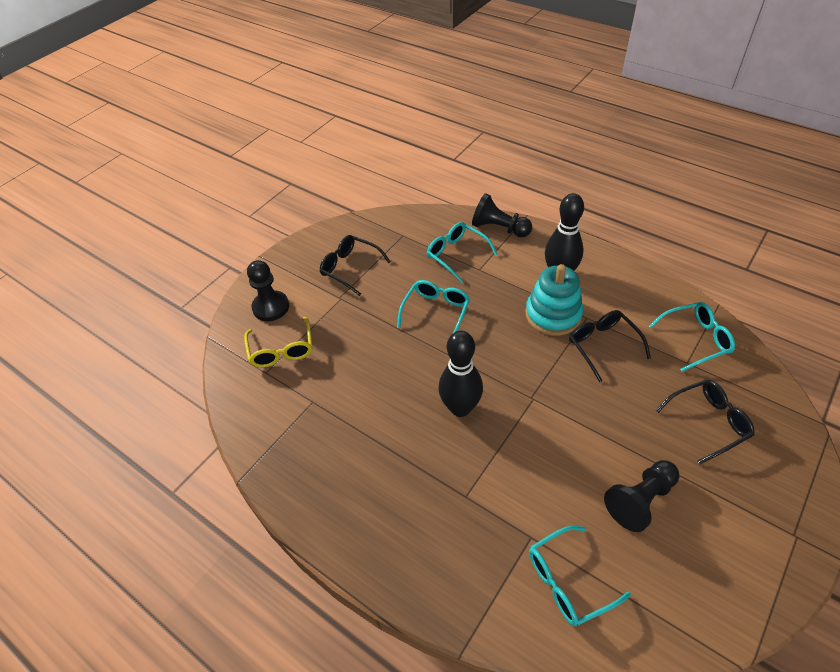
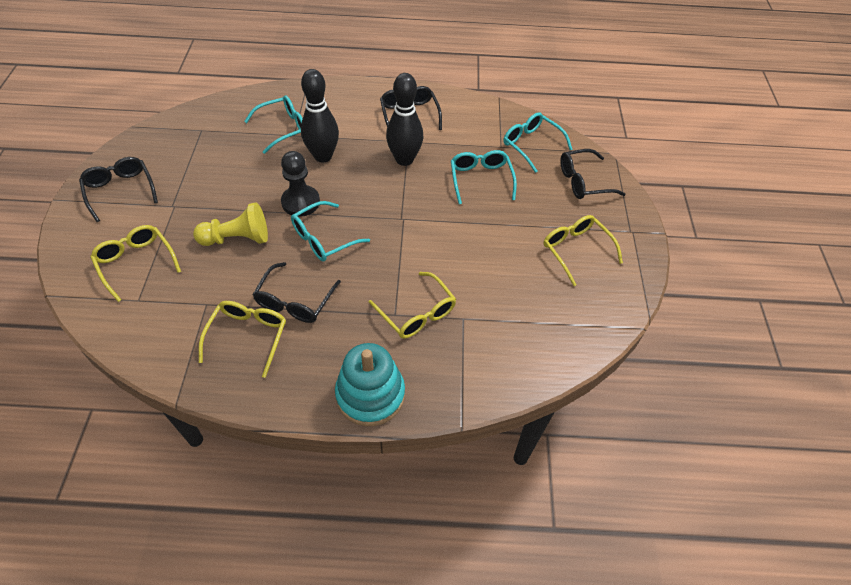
black glasses: [320,235,391,296] [569,310,651,382] [656,380,754,464] = 3 -> [79,157,158,222] [253,262,341,323] [380,86,442,130] [560,149,626,199] = 4
black pawn: [247,260,289,321] [472,193,532,237] [604,460,679,532] = 3 -> [281,151,320,217] = 1
yellow glasses: [244,317,312,367] = 1 -> [90,225,181,302] [199,301,286,378] [368,272,456,339] [543,215,623,286] = 4
yellow pawn: none = 0 -> [193,202,268,246] = 1

